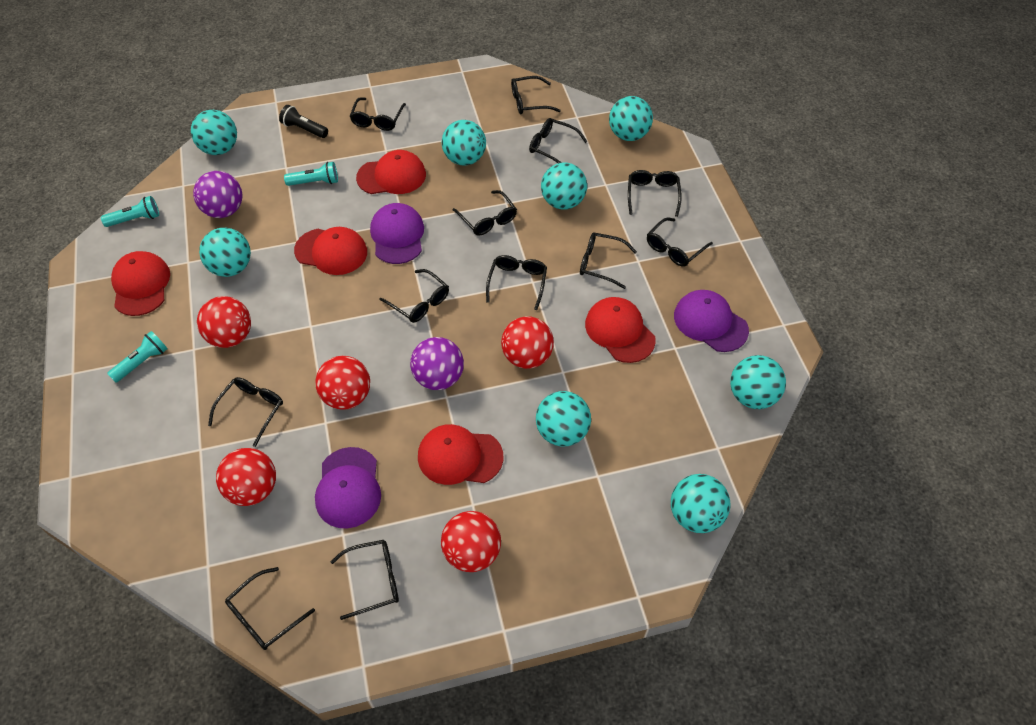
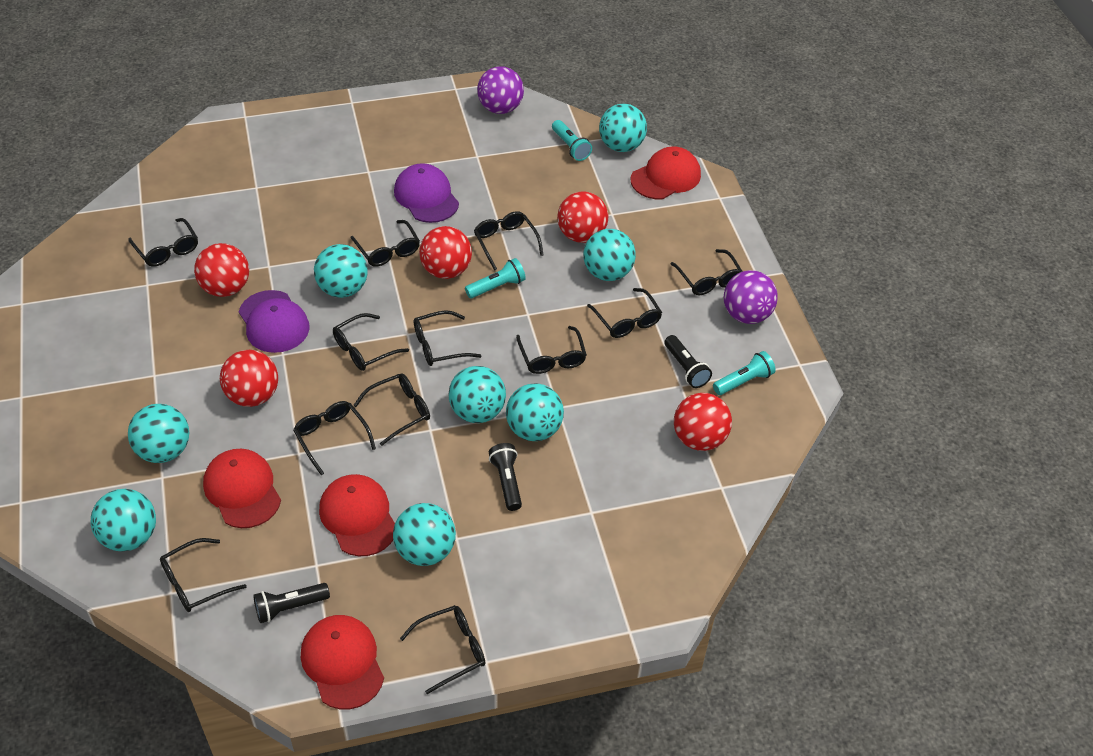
black flashlight: [279,105,328,138] = 1 -> [253,583,330,623] [489,443,522,511] [664,335,712,388] = 3
purple cap: [315,447,381,529] [370,203,424,264] [674,290,749,352] = 3 -> [239,290,309,353] [394,163,459,223] = 2
red cap: [111,251,170,316] [294,227,367,275] [356,150,426,194] [418,424,503,485] [585,297,656,363] = 5 -> [203,449,281,528] [301,615,384,709] [319,474,395,556] [631,146,701,199] = 4

